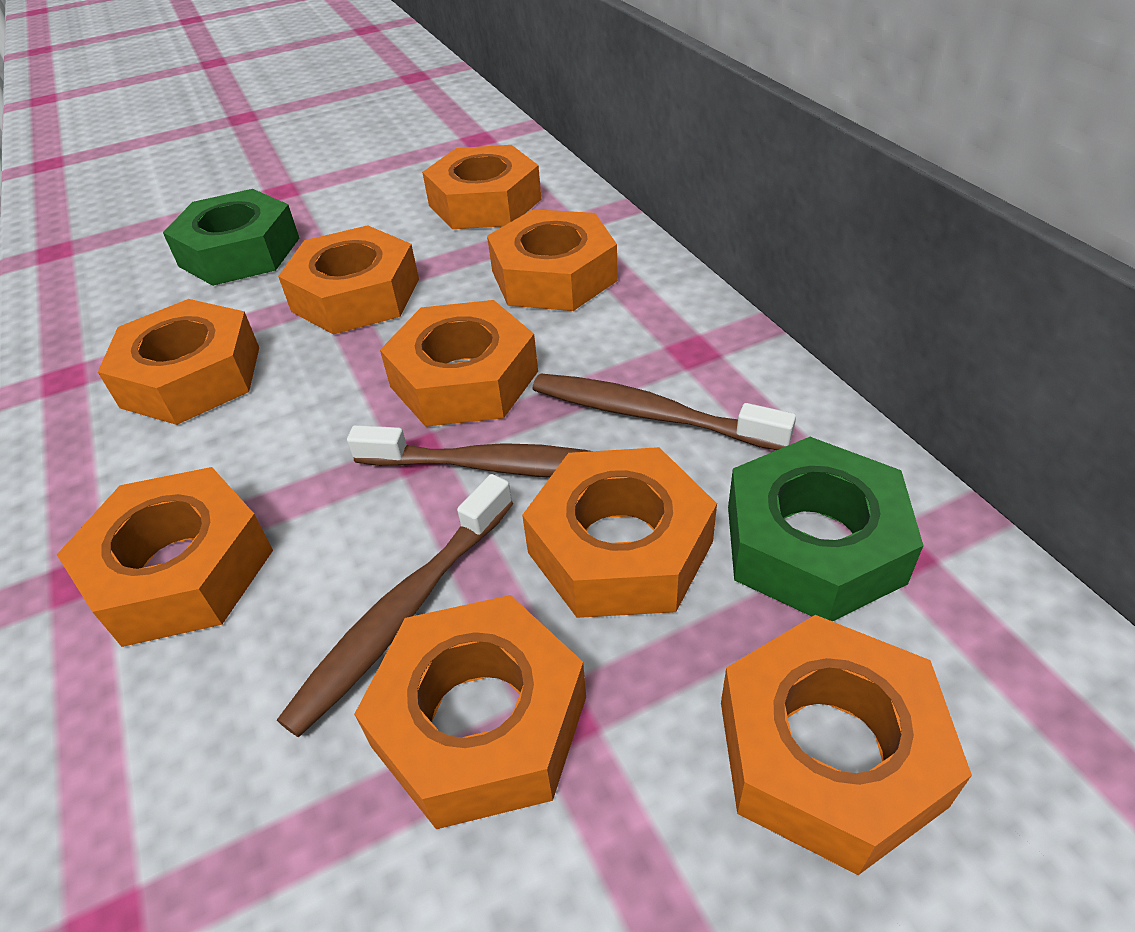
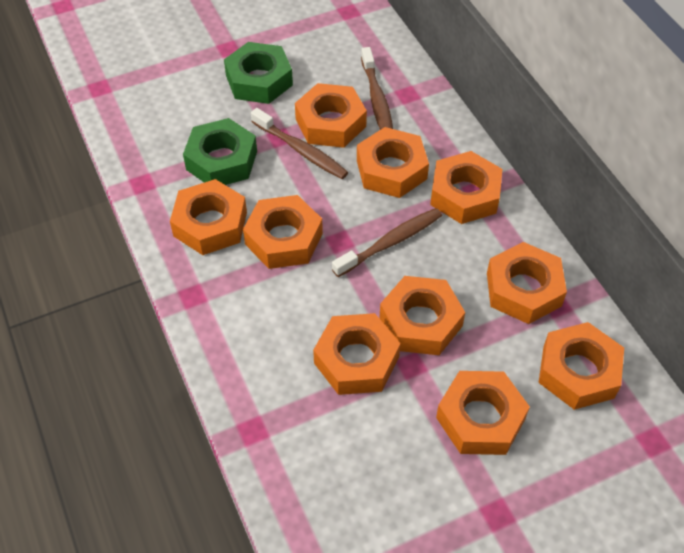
orange nut: [57,467,273,647] [98,299,259,425] [278,225,419,334] [354,595,586,829] [380,300,538,427] [422,145,541,229] [487,209,618,311] [522,447,717,618] [721,615,972,875] = 9 -> [170,179,247,255] [243,195,323,269] [295,83,367,148] [313,313,401,395] [357,127,429,198] [379,276,465,355] [430,151,502,224] [436,371,530,455] [487,242,567,324] [539,322,624,410] = 10

